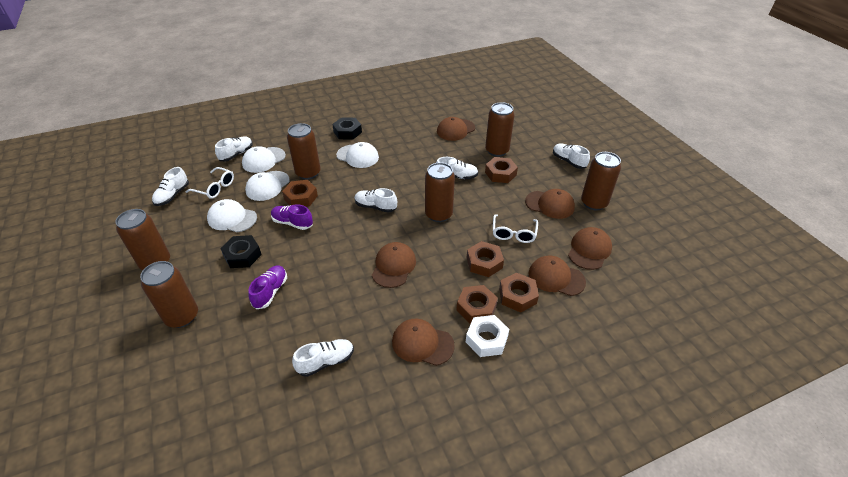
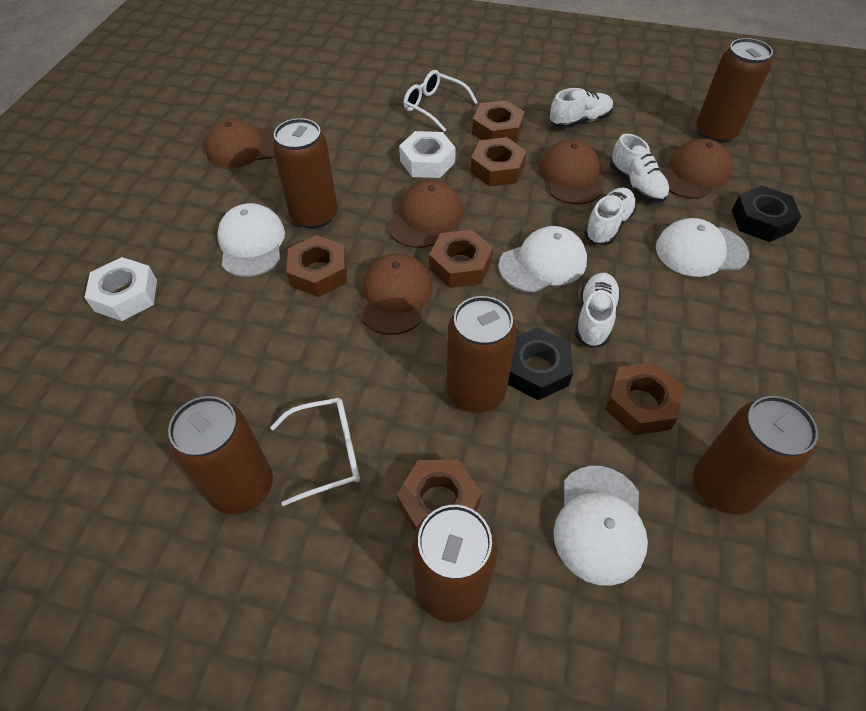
brown cap: [372,242,416,288] [392,319,455,366] [437,117,475,141] [525,189,575,219] [528,256,586,296] [568,227,612,270] = 6 -> [205,119,275,168] [359,253,433,335] [388,180,464,248] [539,140,603,205] [660,139,733,199] = 5
brown nut: [282,180,318,207] [456,285,498,324] [467,241,504,277] [485,157,518,183] [499,273,539,312] = 5 -> [286,235,347,297] [397,460,482,532] [429,229,493,288] [470,137,527,187] [472,100,525,143] [605,362,684,435] = 6
purple shoe: [248,266,287,309] [271,204,313,230] = 2 -> none = 0
white nut: [466,315,509,357] = 1 -> [84,257,157,321] [399,131,456,178] = 2
white shoe: [152,167,189,206] [215,136,253,162] [292,339,354,377] [354,188,397,213] [436,157,478,179] [553,144,590,169] = 6 -> [550,88,614,128] [575,273,621,348] [584,188,637,245] [610,134,670,203] = 4

